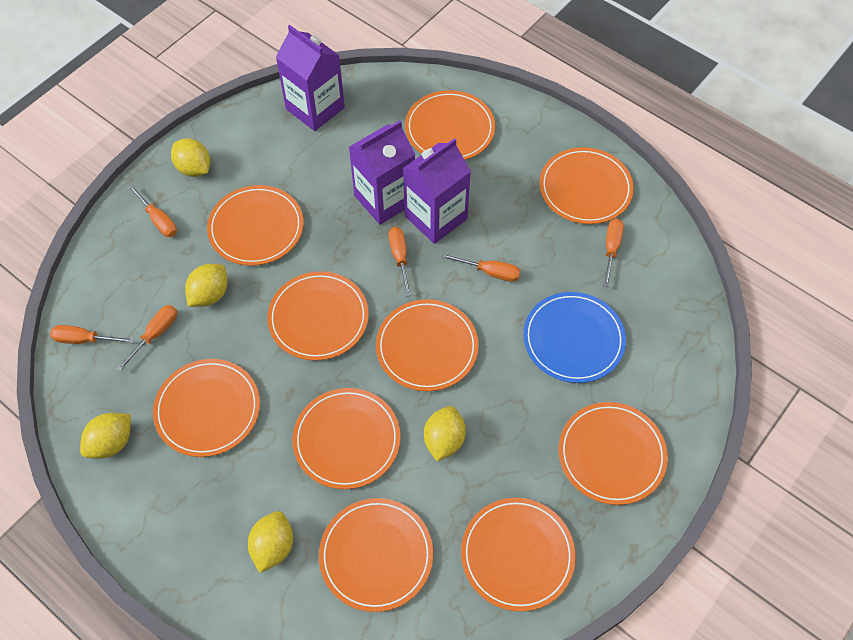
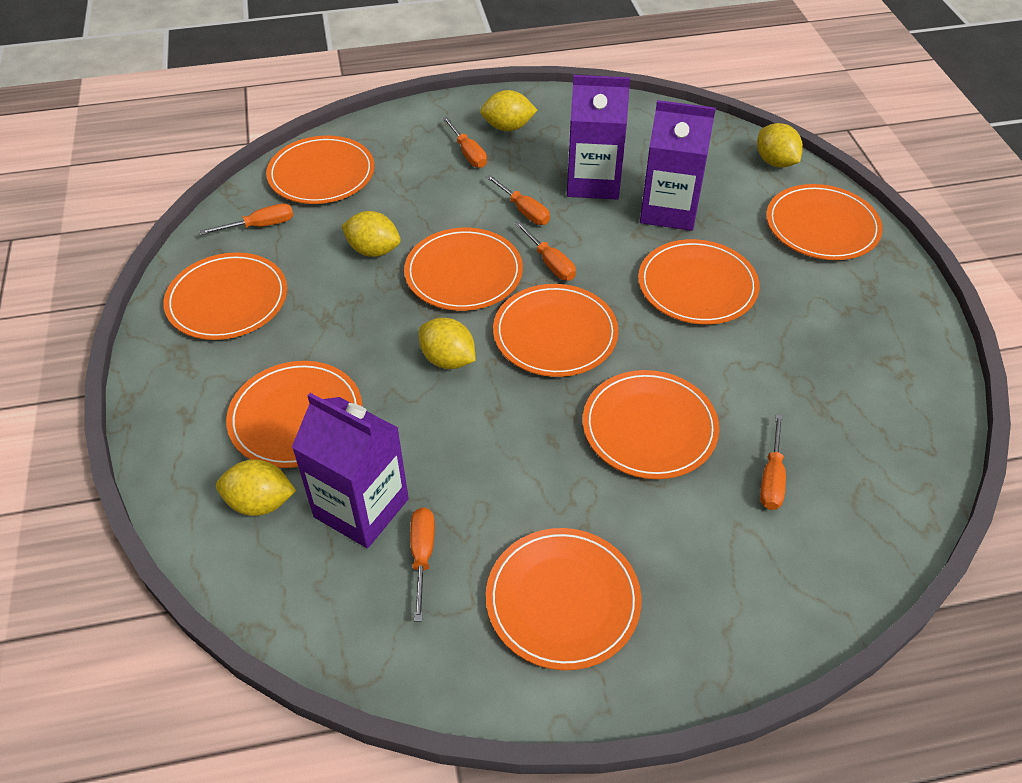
blue plate: [523,292,626,383] = 1 -> none = 0
orange plate: [153,359,260,457] [207,185,303,266] [267,271,369,361] [292,388,401,489] [319,498,433,612] [376,299,479,391] [405,90,495,160] [461,498,576,612] [540,147,634,224] [559,402,668,505] = 10 -> [163,252,287,340] [226,361,363,468] [266,136,375,204] [404,228,523,311] [486,528,642,670] [493,284,619,377] [583,370,720,479] [638,239,760,325] [766,184,883,260] = 9

